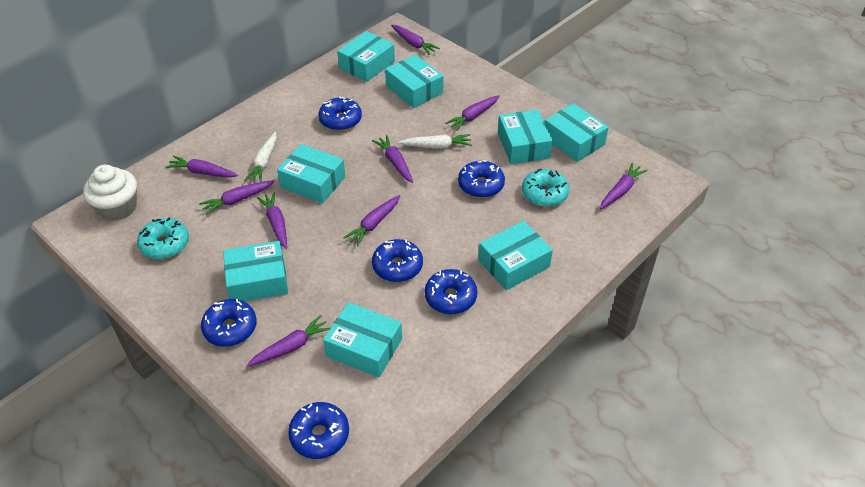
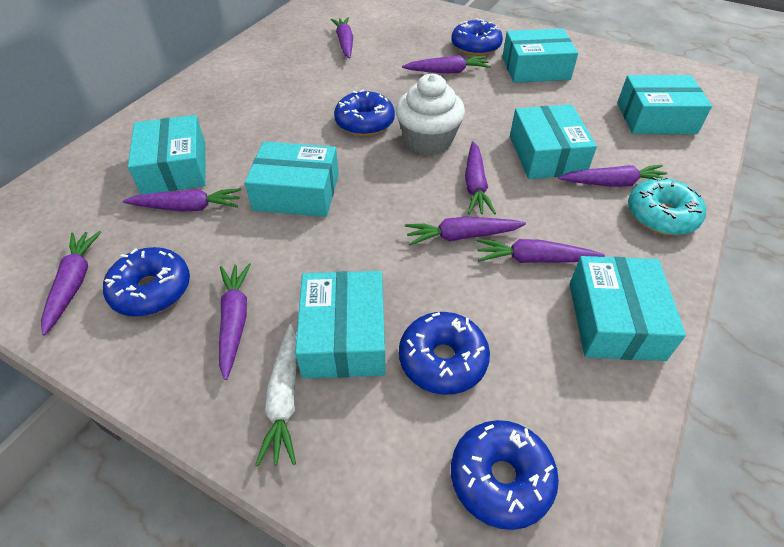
blue donut: [201,299,257,347] [288,402,349,459] [318,96,362,131] [372,239,423,282] [425,269,477,314] [458,160,505,198] = 6 -> [103,247,190,317] [334,89,395,136] [399,312,490,395] [451,19,503,56] [451,420,559,530] = 5
turquoise box: [223,241,288,301] [277,144,345,203] [323,302,402,378] [337,31,395,82] [385,54,443,108] [478,221,553,290] [498,110,553,164] [545,103,609,162] = 8 -> [128,115,206,195] [245,141,339,217] [295,271,386,379] [502,28,578,83] [510,104,597,179] [570,256,686,361] [617,75,712,134] = 7
turquoise donut: [137,218,189,259] [522,169,569,207] = 2 -> [628,177,706,235] = 1
white carrot: [244,132,277,182] [399,134,472,149] = 2 -> [255,324,297,466] = 1

